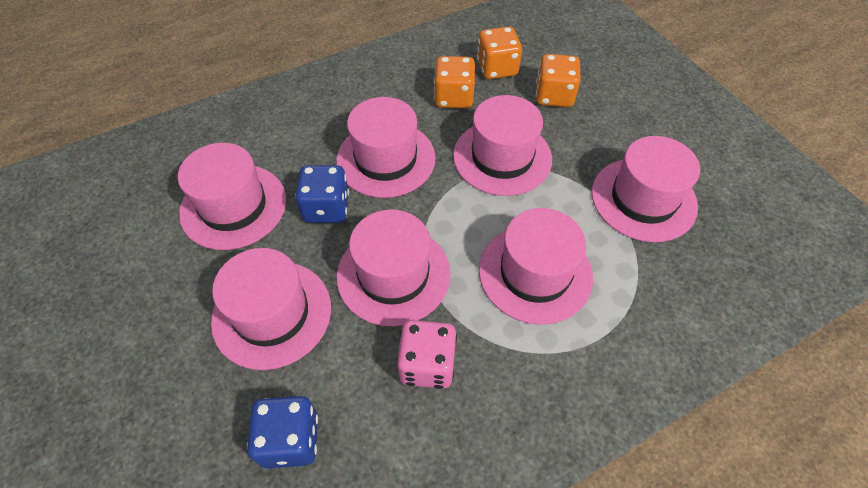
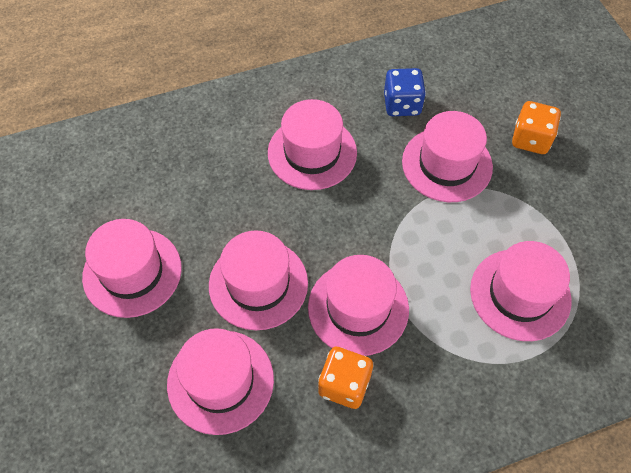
blue dice: [247,396,318,468] [295,165,349,223] = 2 -> [384,68,426,116] = 1
orange dice: [434,56,475,108] [477,26,522,79] [536,54,581,107] = 3 -> [318,347,373,409] [512,101,561,154] = 2
pink dice: [397,320,457,389] = 1 -> none = 0

